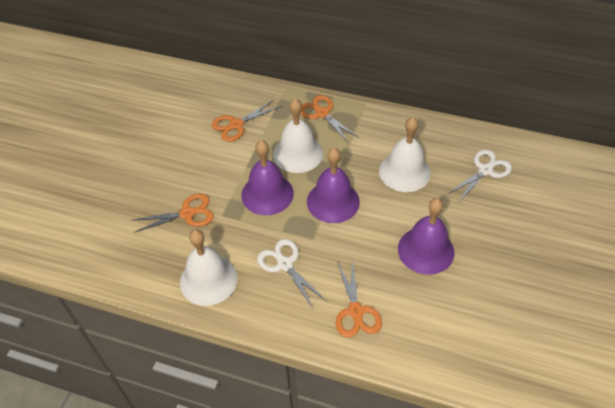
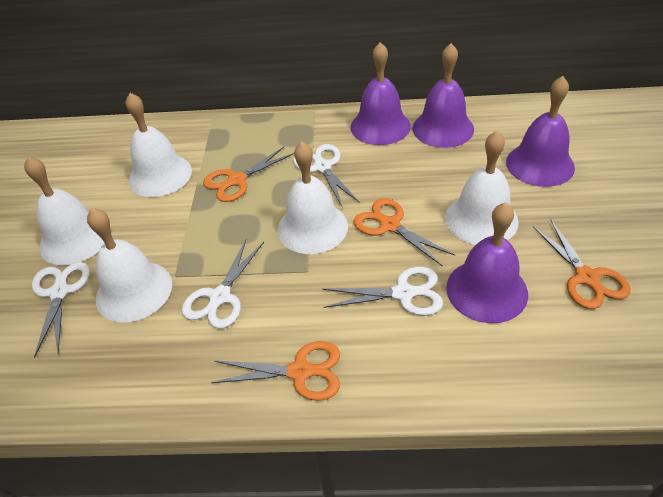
purple bell: [241,140,294,215] [307,148,360,223] [398,198,454,275] = 3 -> [351,42,411,145] [412,43,474,148] [446,202,528,323] [506,76,575,187] = 4
white bell: [180,230,237,306] [273,98,323,173] [379,117,431,192] = 3 -> [24,156,104,265] [87,208,172,323] [126,93,192,197] [277,142,348,254] [445,131,519,245] = 5
white scissors: [257,239,325,308] [447,150,512,203] = 2 -> [32,262,90,358] [182,240,264,329] [293,144,360,208] [322,267,443,316] = 4

